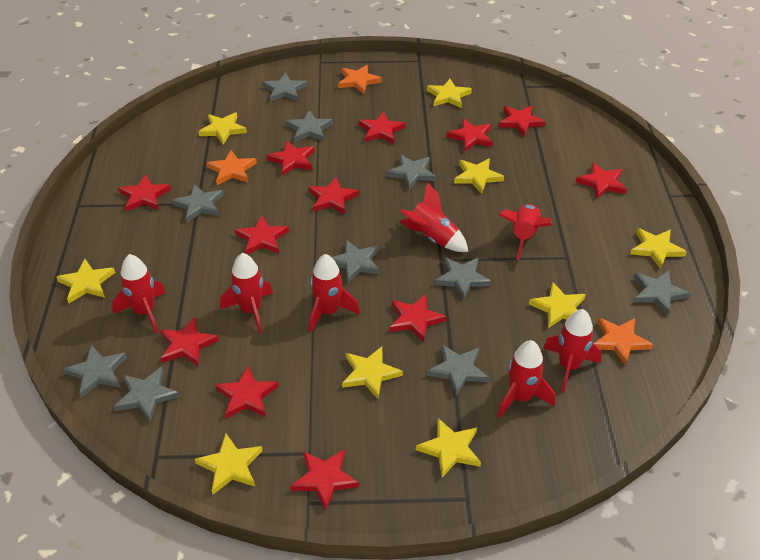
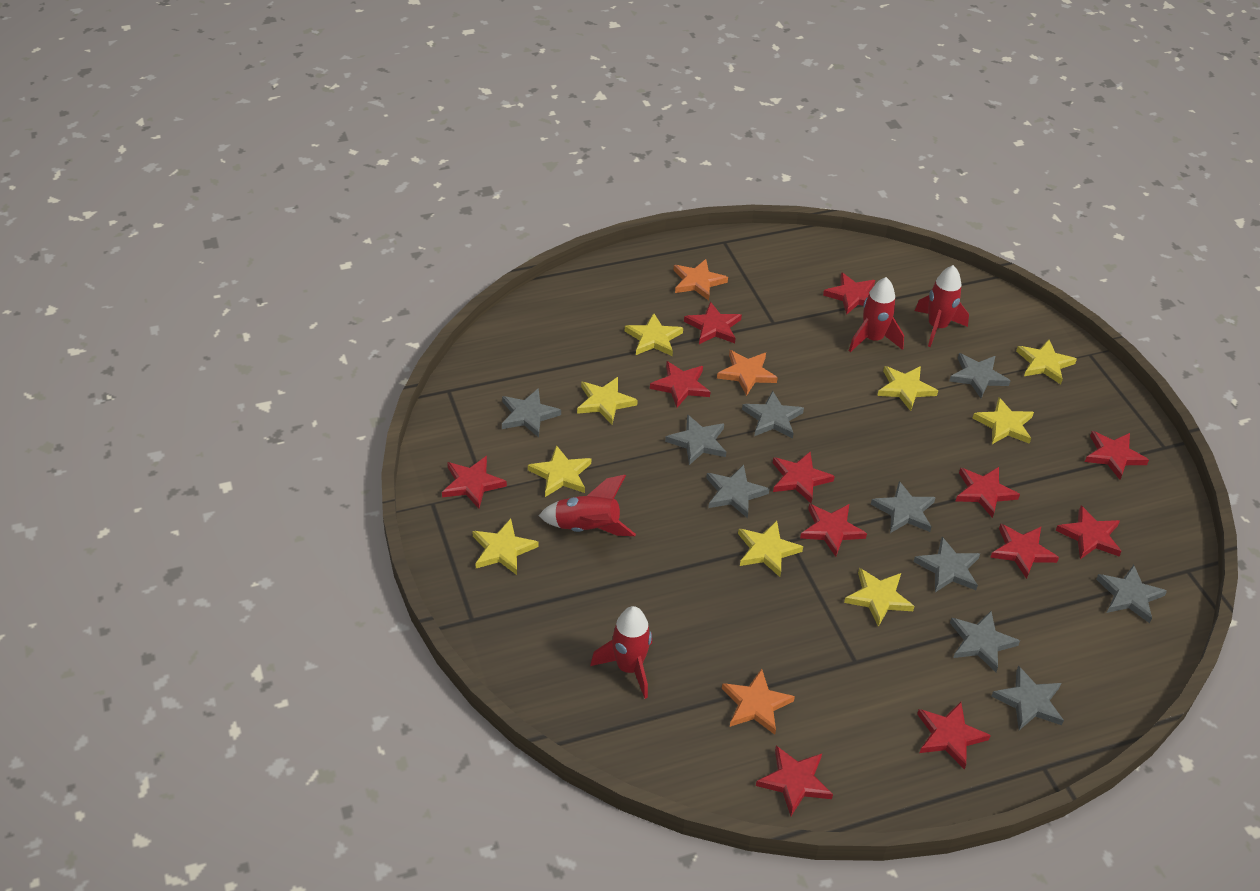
red rocket: [112,254,166,333] [220,253,273,333] [309,254,360,332] [399,182,468,252] [497,340,555,418] [499,204,552,261] [543,309,602,392] = 7 -> [539,475,636,536] [590,606,652,699] [849,277,904,352] [915,265,969,347] = 4

